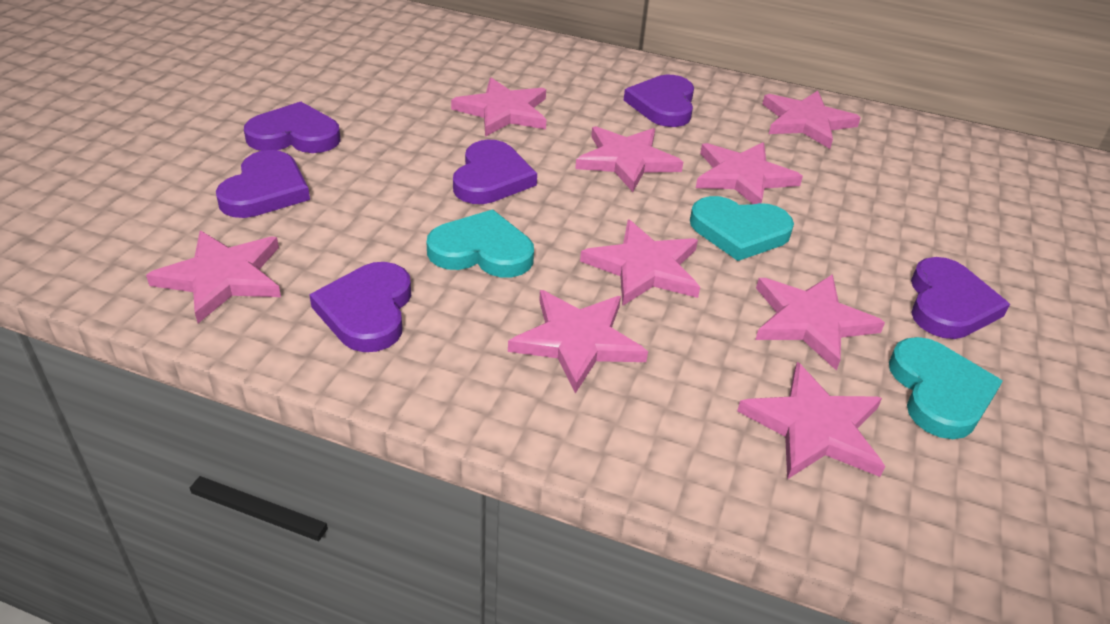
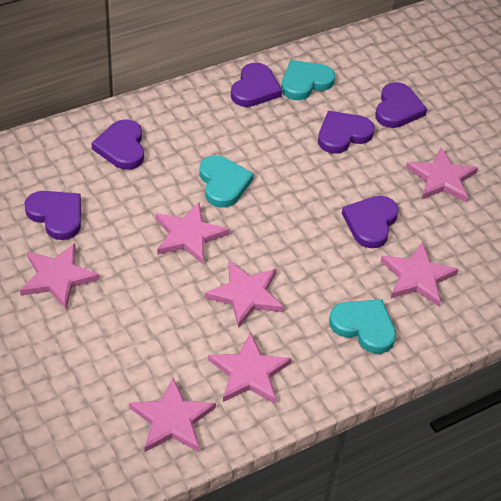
pink star: [146,231,281,323] [451,78,546,137] [508,290,648,394] [575,126,683,192] [580,220,700,306] [696,142,803,204] [737,362,885,479] [755,274,885,371] [762,91,861,149] = 9 -> [20,243,100,309] [129,378,216,452] [156,202,229,265] [205,261,284,328] [208,332,292,404] [381,242,459,307] [406,147,478,203] = 7

